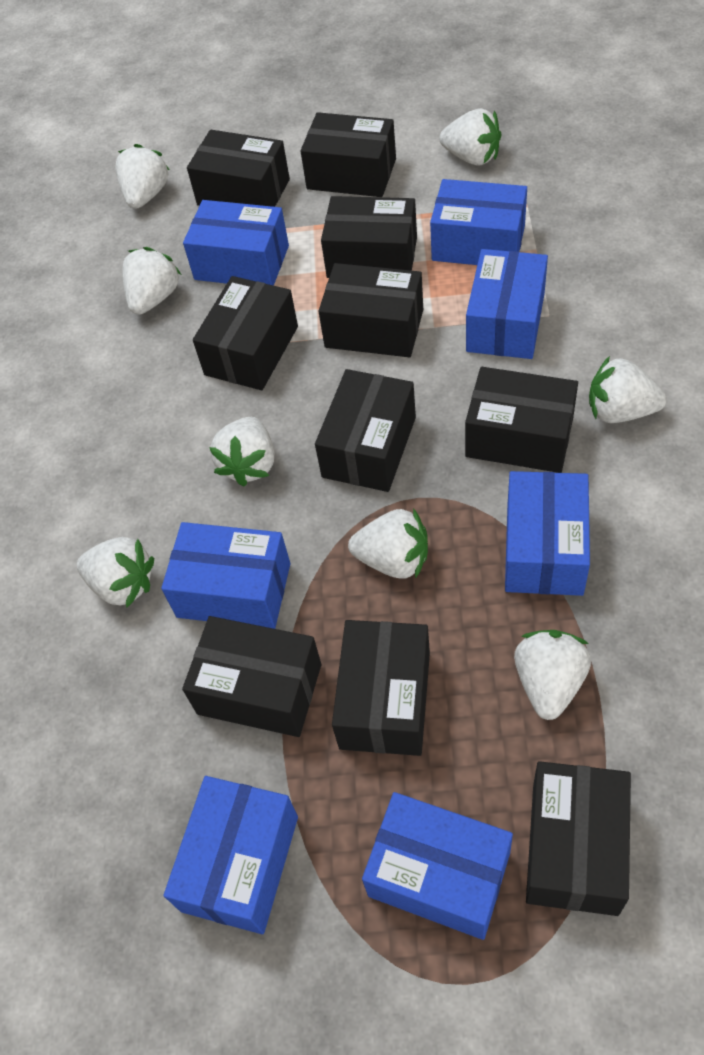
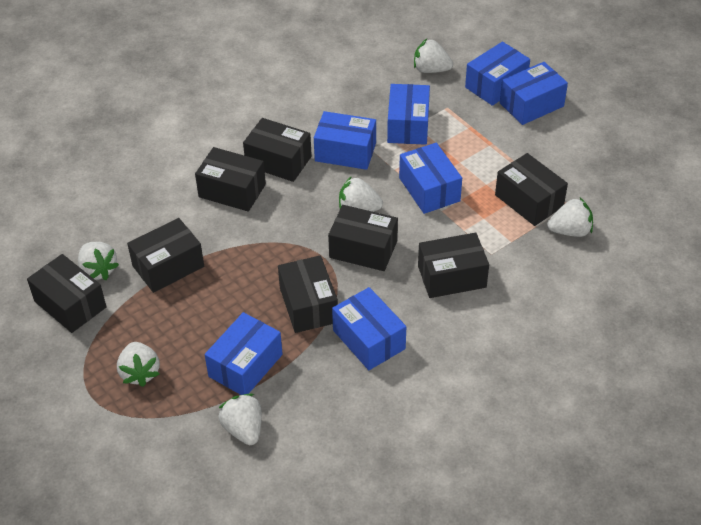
black box: [182,616,321,737] [187,130,290,207] [193,276,298,390] [301,112,396,197] [315,369,416,492] [318,263,423,357] [321,196,417,278] [332,620,430,756] [465,367,578,473] [526,761,631,916] = 10 -> [27,254,106,333] [127,218,204,293] [195,147,266,212] [243,118,312,182] [278,255,338,333] [328,205,398,271] [418,233,489,298] [495,153,568,226] = 8
white strawberry: [77,537,154,607] [115,144,169,209] [122,247,182,315] [209,417,274,487] [348,508,428,579] [439,108,501,166] [514,630,591,720] [589,356,667,423] = 8 -> [78,242,119,280] [117,342,160,387] [219,394,262,445] [339,176,383,212] [414,39,453,73] [547,198,593,237] = 6

